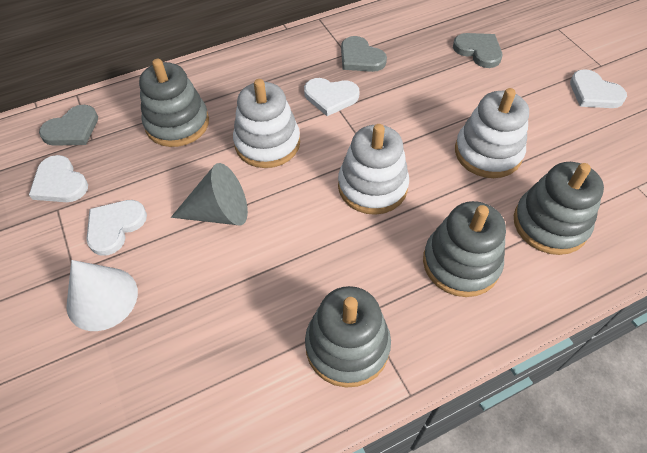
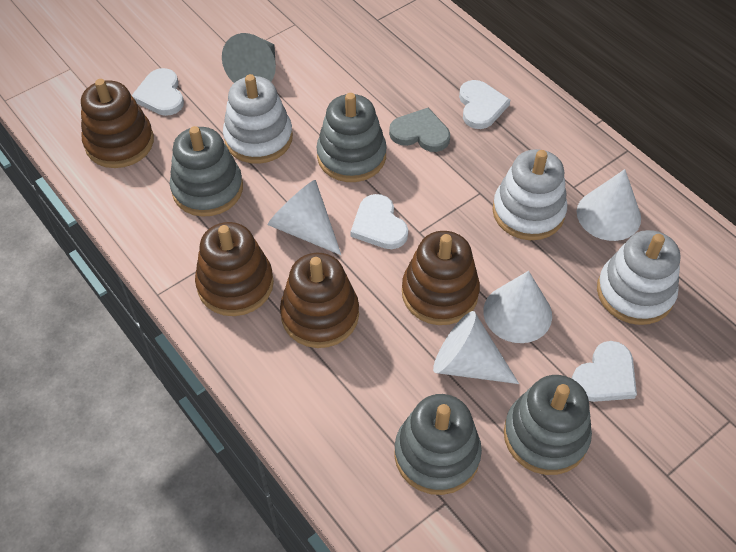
brown stacking toy: none = 0 -> [81,79,154,168] [195,222,274,316] [280,253,359,348] [402,231,480,325] = 4
grey heart: [39,105,98,146] [341,36,387,72] [453,33,502,68] = 3 -> [389,107,450,152] = 1
white cone: [66,260,138,331] = 1 -> [268,180,341,255] [433,311,519,384] [483,271,552,343] [577,169,641,241] = 4

